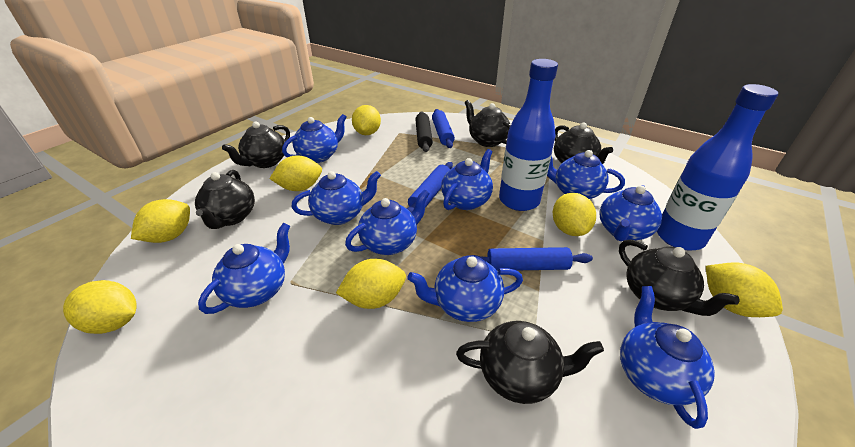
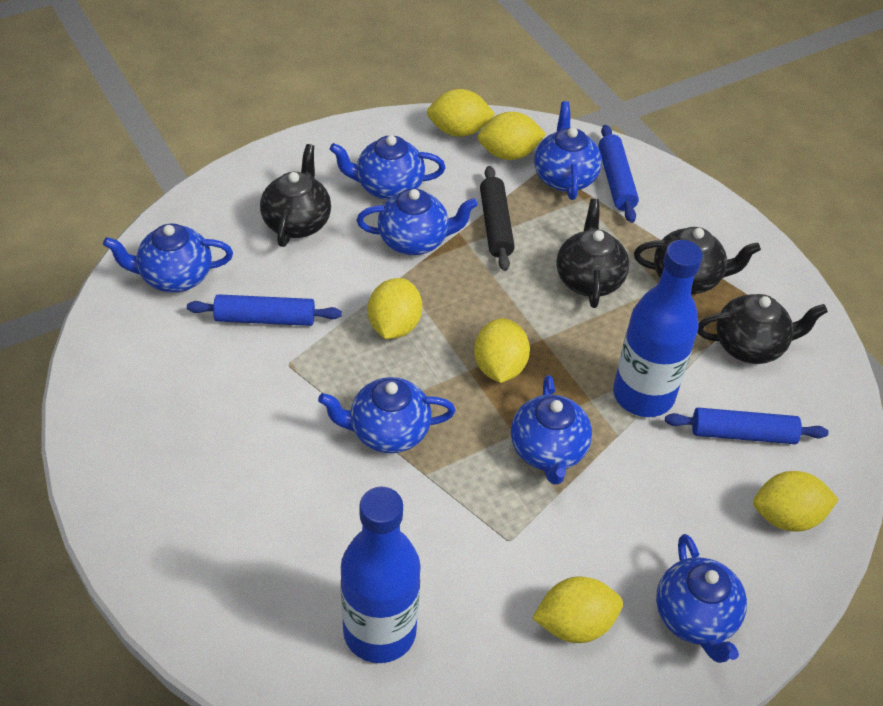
black teapot: [195,170,255,229] [222,121,290,168] [456,321,604,404] [464,100,511,147] [554,122,613,164] [619,239,740,316] = 6 -> [260,144,331,247] [556,199,629,308] [634,227,761,294] [697,294,828,364] = 4
blue teapot: [198,223,290,314] [282,114,347,163] [291,171,381,225] [345,189,430,255] [407,256,523,322] [441,149,493,210] [547,150,625,199] [600,185,662,241] [620,286,715,429] = 9 -> [103,223,233,293] [318,377,455,453] [329,135,445,200] [357,188,478,255] [511,375,592,485] [534,101,602,200] [656,534,747,663] = 7
yellow lemon: [63,280,136,334] [131,199,190,243] [269,155,322,191] [336,259,406,309] [352,105,381,135] [553,193,596,236] [706,262,783,317] = 7 -> [368,278,422,339] [427,89,495,137] [474,318,530,383] [478,112,546,160] [532,576,623,643] [753,471,839,532] = 6

